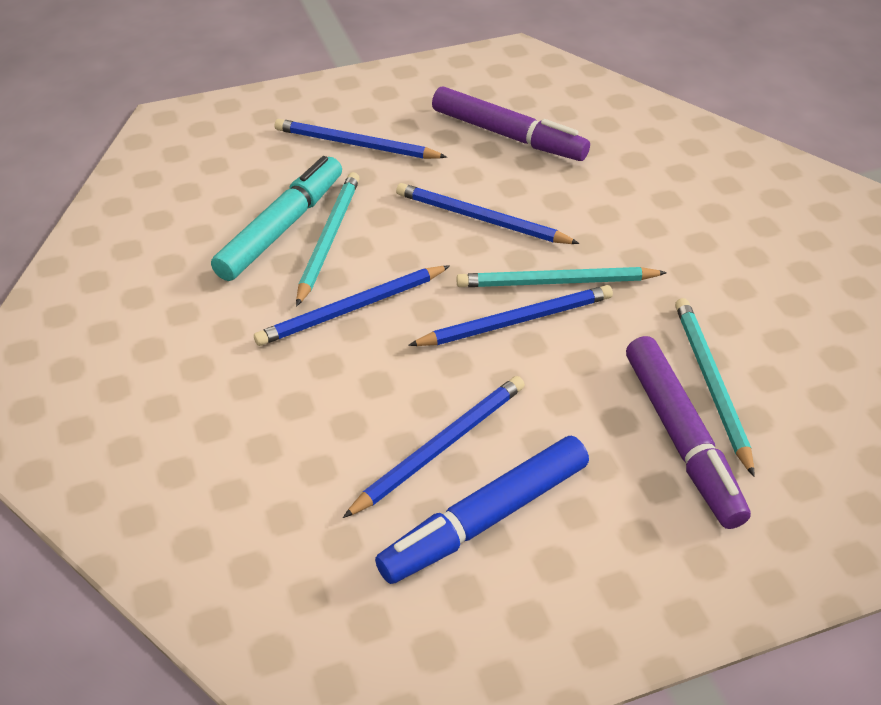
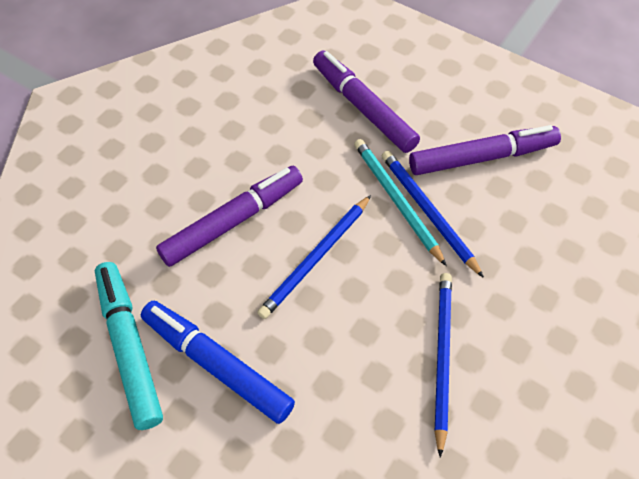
blue pencil: [254,266,450,346] [275,119,447,159] [343,376,525,518] [396,183,580,244] [408,285,613,346] = 5 -> [257,195,371,319] [382,151,484,278] [435,273,452,458] = 3
purple marker: [432,86,590,161] [626,336,751,529] = 2 -> [156,166,303,267] [313,51,420,153] [409,125,561,175] = 3
turquoise pencil: [296,172,360,307] [457,267,667,287] [675,298,754,476] = 3 -> [354,139,446,266] = 1

